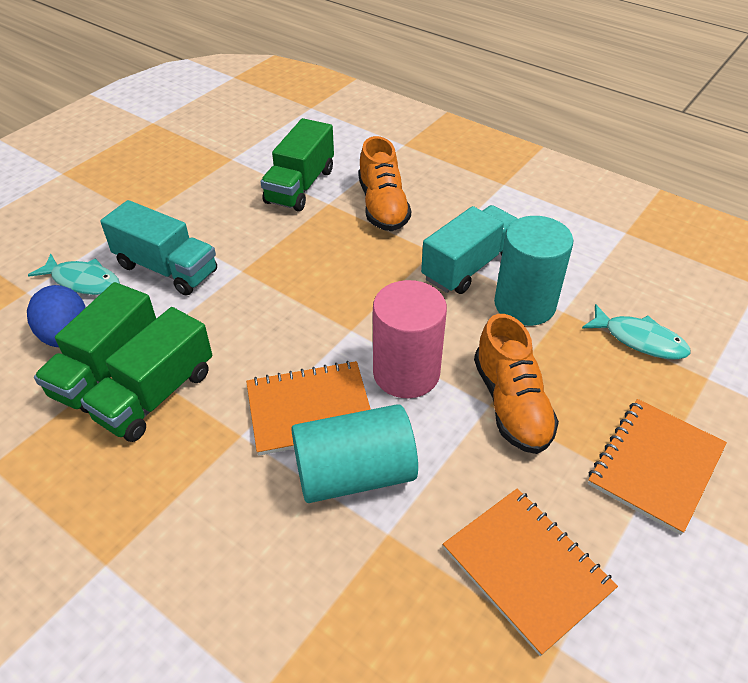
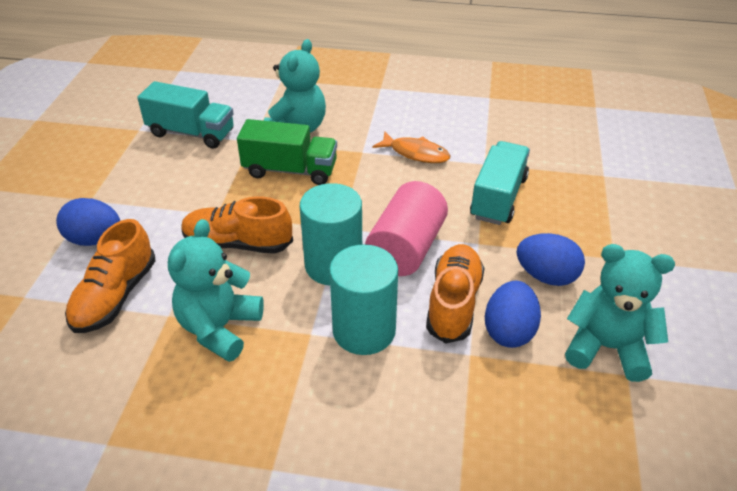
blue egg: [27,285,86,347] = 1 -> [56,198,120,246] [485,281,541,348] [517,233,585,286] = 3
green truck: [34,282,156,413] [80,307,212,442] [261,118,334,212] = 3 -> [237,119,337,185] = 1
orange fish: none = 0 -> [372,132,451,163] = 1
orange notebook: [246,361,371,456] [443,488,618,656] [588,399,727,535] = 3 -> none = 0
orange shoe: [358,136,411,231] [474,314,559,454] = 2 -> [65,219,155,333] [181,196,293,254] [426,244,485,343] = 3
turquoise fish: [28,254,120,295] [582,304,691,360] = 2 -> none = 0
turquoise teddy bear: none = 0 -> [168,219,264,362] [264,39,326,132] [565,244,675,382] = 3

